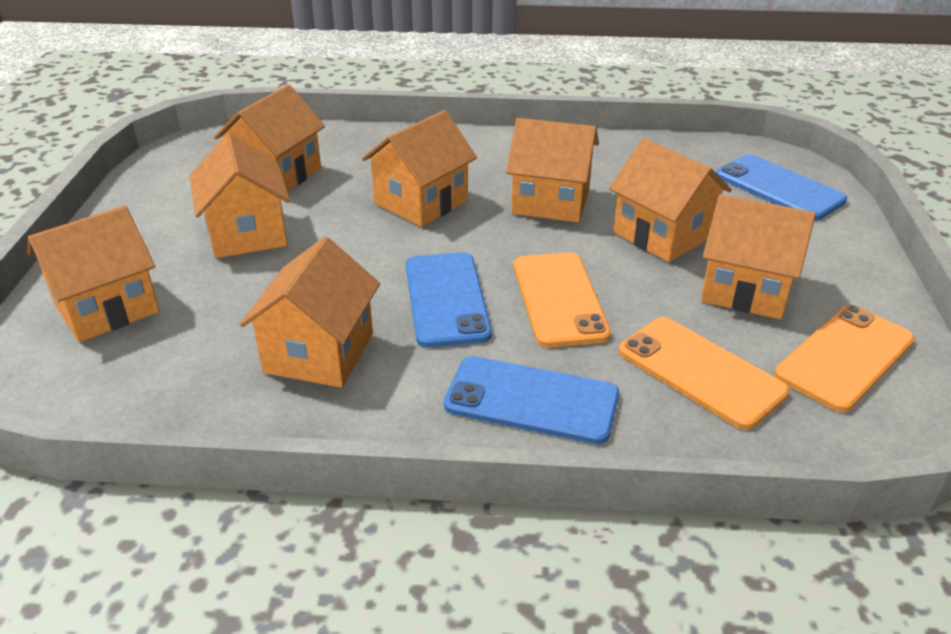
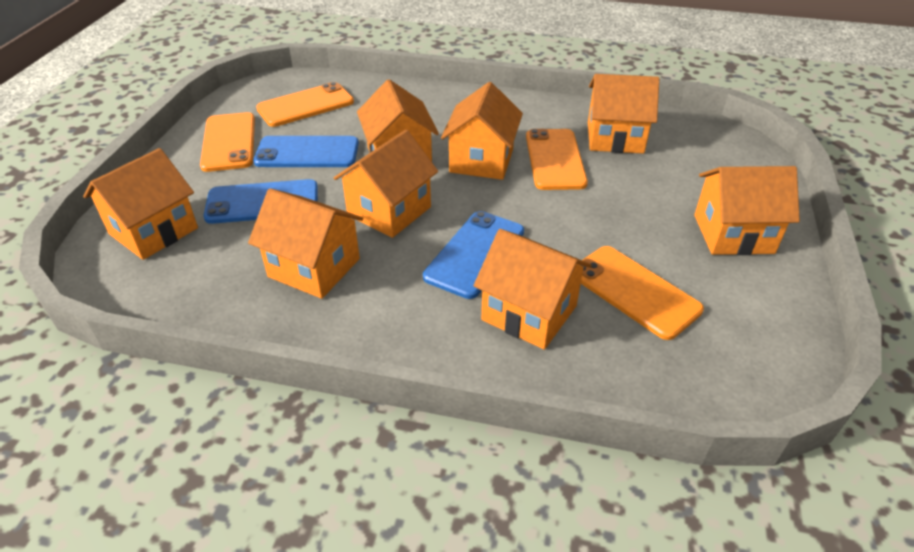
orange phone: [514,252,611,348] [619,317,789,430] [774,305,915,412] = 3 -> [200,112,255,172] [256,82,354,127] [526,129,588,190] [581,246,704,340] = 4

